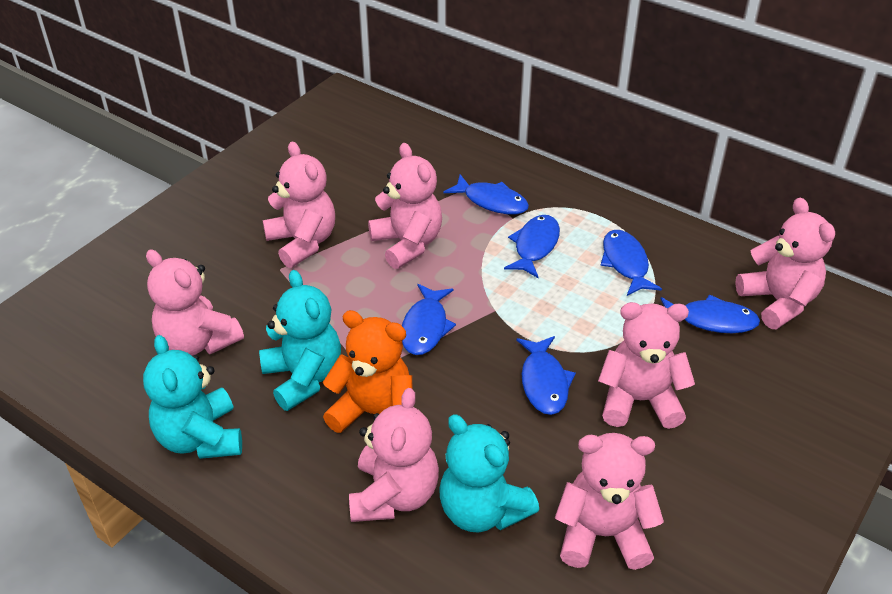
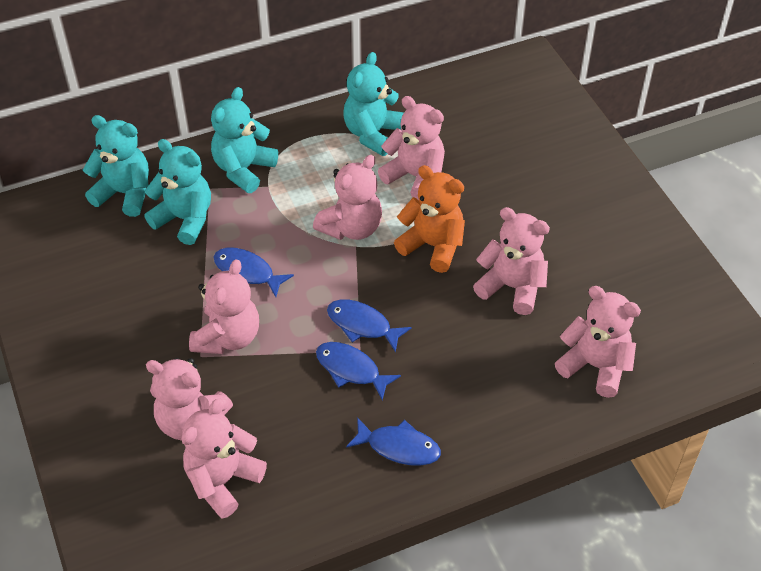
blue fish: [402,284,456,355] [443,174,529,214] [504,215,560,278] [516,336,576,415] [600,230,662,296] [661,294,760,333] = 6 -> [214,247,294,297] [316,342,401,400] [327,300,412,352] [346,417,441,466] = 4
turquoise teddy bear: [143,335,242,459] [259,270,341,411] [440,414,539,532] = 3 -> [83,115,149,217] [144,139,211,245] [211,87,278,193] [343,52,404,156] = 4

